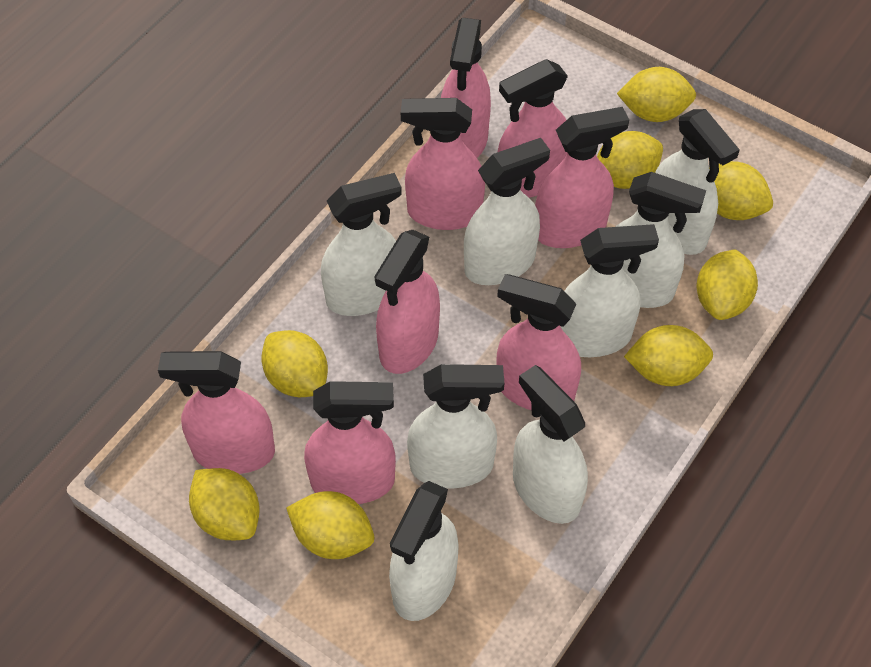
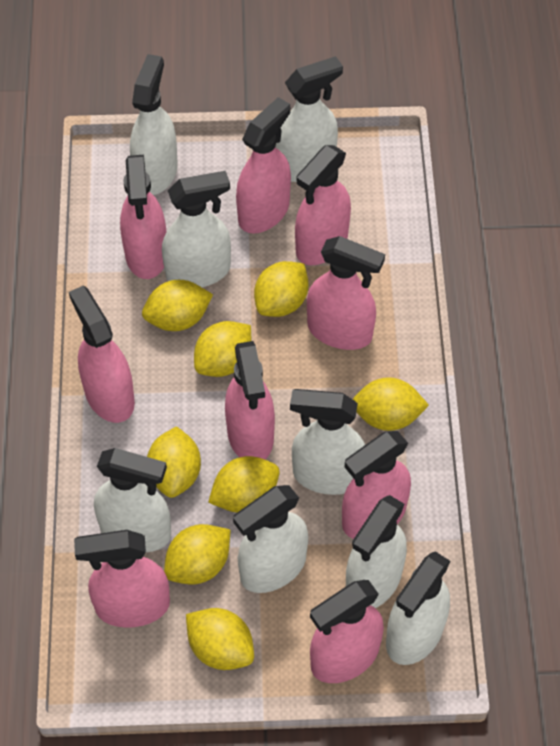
pink spray bottle: [158,351,275,474] [304,381,396,504] [374,230,440,374] [401,98,485,230] [441,18,491,158] [496,274,581,410] [498,59,568,198] [535,107,629,248] = 8 -> [69,286,135,423] [74,530,170,628] [120,155,166,279] [225,341,275,459] [236,97,291,234] [295,145,351,265] [307,236,385,350] [310,580,384,683] [342,431,411,539] = 9

